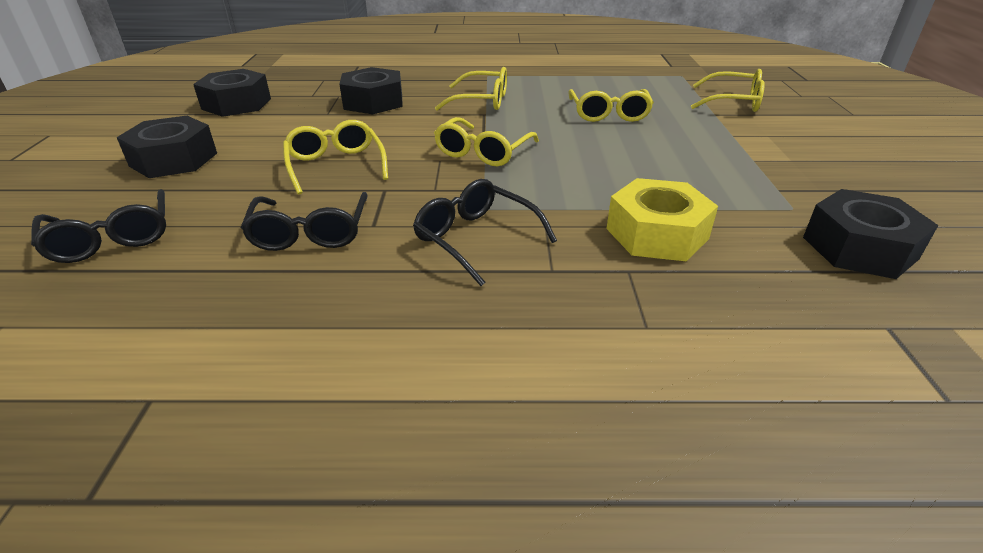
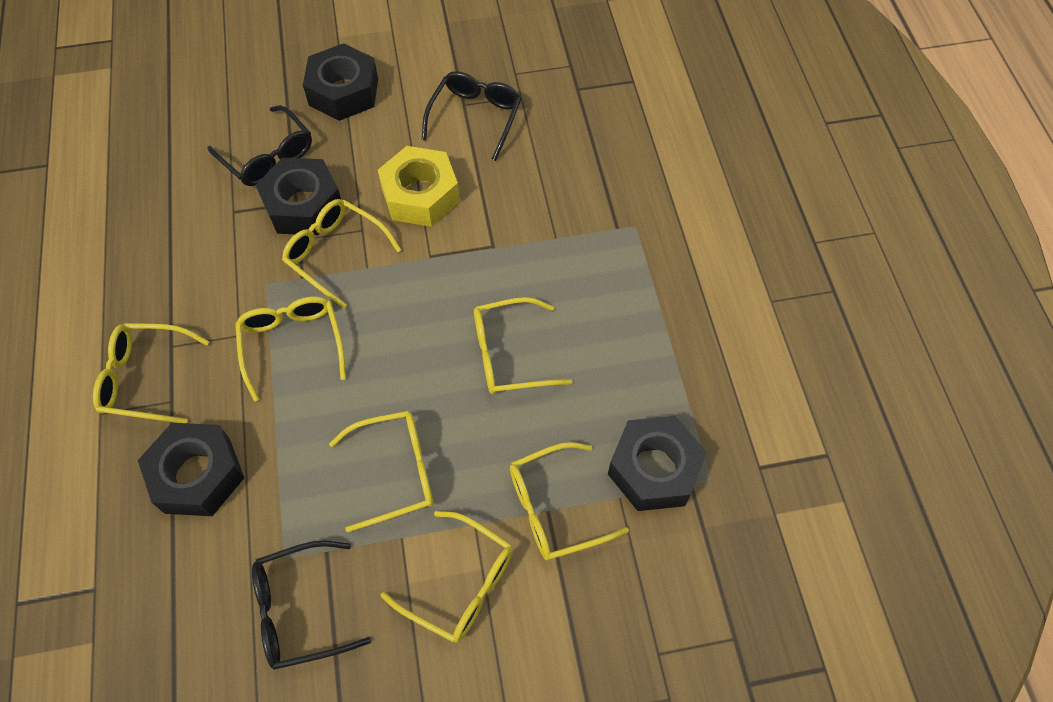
yellow glasses: [283,120,388,195] [434,117,539,166] [435,67,507,110] [569,89,654,122] [691,69,765,112] = 5 -> [93,323,209,423] [235,297,346,402] [282,199,401,308] [329,411,433,532] [381,511,513,643] [474,297,573,394] [510,442,629,560] = 7

